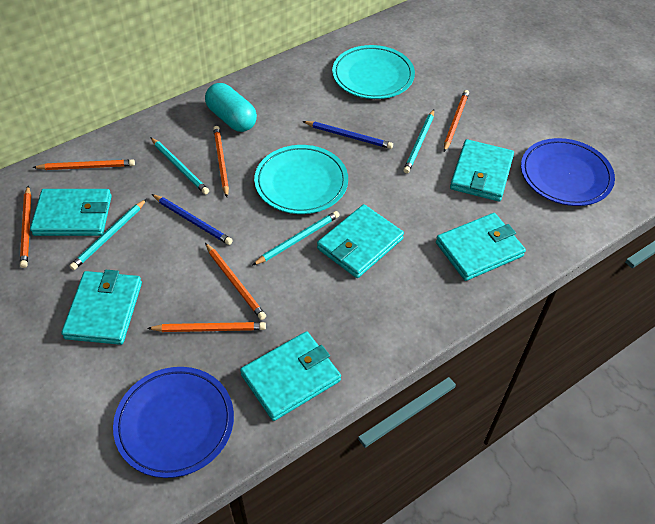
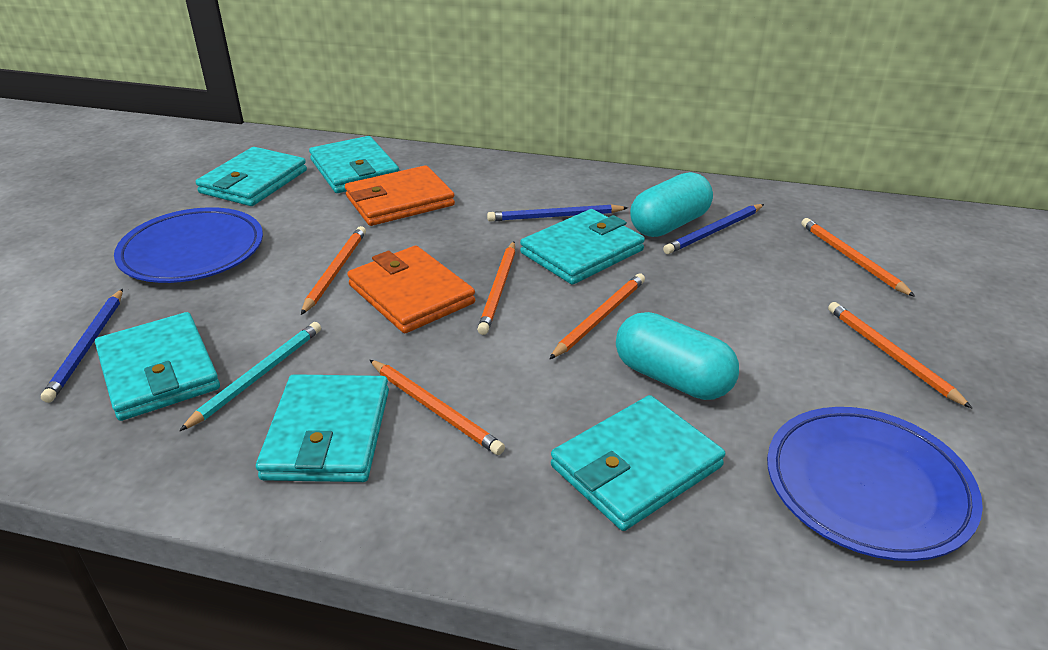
blue pencil: [152,194,233,245] [302,121,393,149] = 2 -> [41,289,123,403] [487,204,628,221] [663,204,764,254] = 3
orange wallet: none = 0 -> [345,165,455,226] [347,245,475,333] = 2
turquoise capsule: [205,83,257,132] = 1 -> [616,312,739,400] [630,172,713,237] = 2
turquoise pencil: [70,199,147,270] [150,137,209,194] [252,211,340,266] [403,109,434,173] = 4 -> [179,322,321,431] = 1
turquoise plate: [254,145,348,214] [332,45,415,99] = 2 -> none = 0

